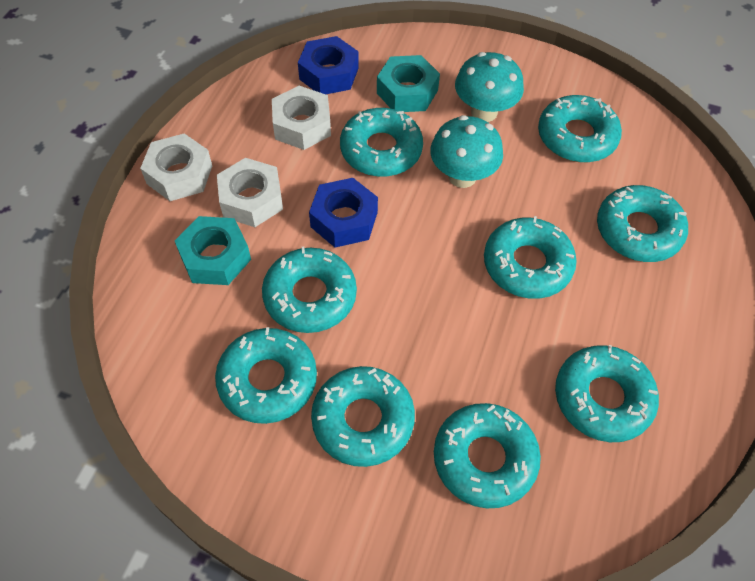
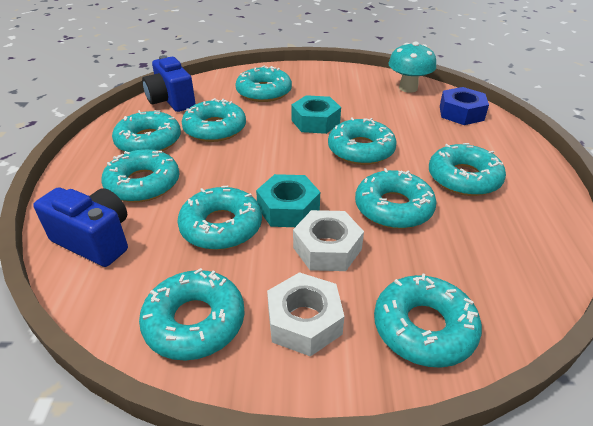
blue camera: none = 0 -> [33,187,128,267] [142,55,196,112] = 2
blue nut: [298,36,359,94] [309,178,378,248] = 2 -> [440,87,489,125] = 1
turquoise donut: [215,327,317,424] [262,247,357,333] [311,366,415,467] [340,108,423,177] [434,403,541,508] [484,216,577,299] [538,95,622,162] [555,345,659,442] [597,185,688,262] = 9 -> [101,149,180,203] [112,110,181,152] [139,268,245,361] [177,186,262,250] [182,98,246,142] [235,66,292,102] [328,117,397,165] [355,168,436,229] [374,273,482,368] [429,143,506,196] = 10
turquoise mushroom: [430,115,503,188] [455,52,524,122] = 2 -> [388,41,436,93] = 1
white nut: [140,133,212,201] [217,158,283,227] [272,86,331,150] = 3 -> [267,272,345,357] [293,210,364,271] = 2

